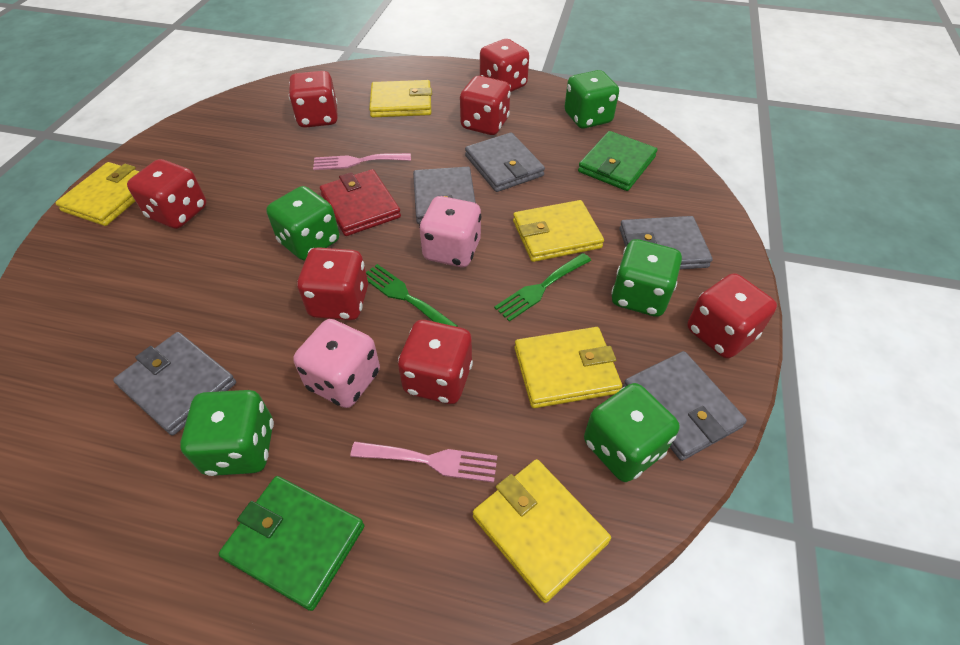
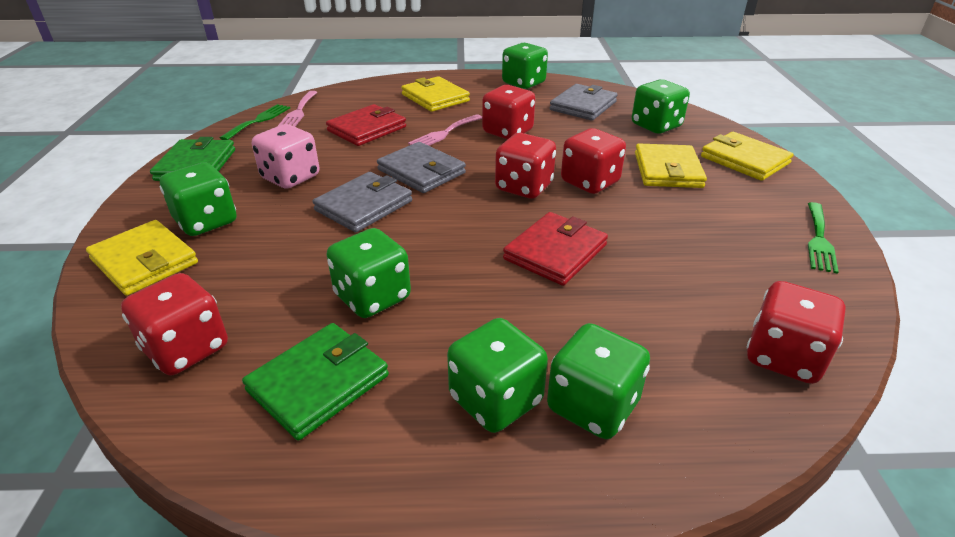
green dice: [180,390,274,476] [266,186,339,261] [564,70,619,129] [584,383,680,482] [611,239,682,317] = 5 -> [160,162,236,236] [327,228,411,318] [447,318,548,433] [502,43,548,89] [547,323,650,439] [632,80,690,134] = 6
grey wallet: [113,332,236,436] [413,167,476,224] [465,132,545,192] [619,216,713,269] [623,351,747,461] = 5 -> [313,172,412,232] [377,142,466,193] [550,84,618,121] = 3
pink dice: [293,319,380,408] [419,196,481,267] = 2 -> [252,124,319,189] = 1
red dice: [127,159,207,229] [289,71,338,128] [297,247,368,320] [398,320,473,404] [460,76,511,135] [480,39,529,92] [687,273,777,358] = 7 -> [121,273,228,375] [482,85,535,140] [495,133,556,199] [561,128,626,194] [747,281,846,384] = 5
red wallet: [320,169,401,236] = 1 -> [326,104,406,146] [503,212,608,286] = 2
yellow wallet: [55,162,140,226] [369,80,432,117] [473,459,611,603] [513,200,604,262] [514,327,622,408] = 5 -> [86,220,198,296] [401,76,470,112] [635,144,707,188] [701,132,794,181] = 4

